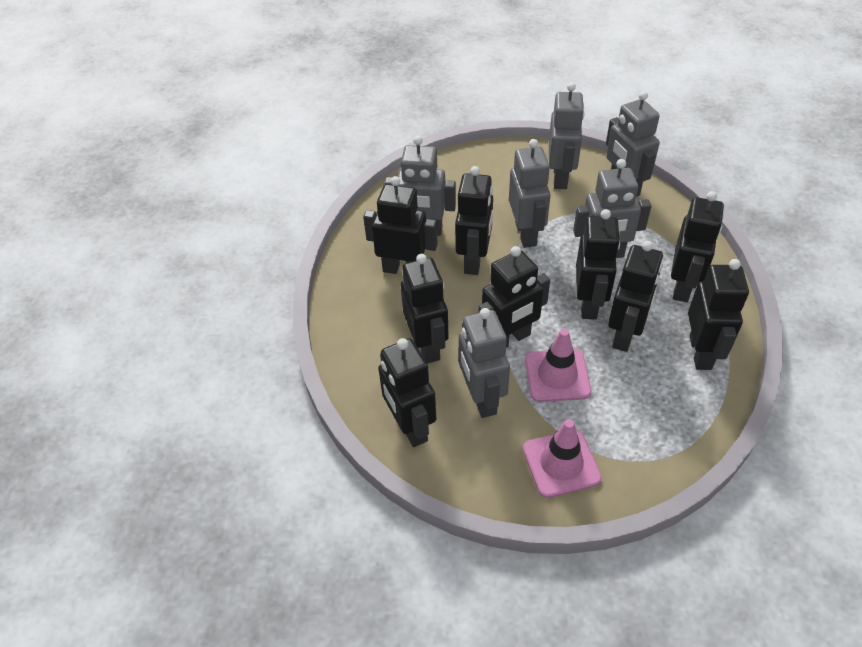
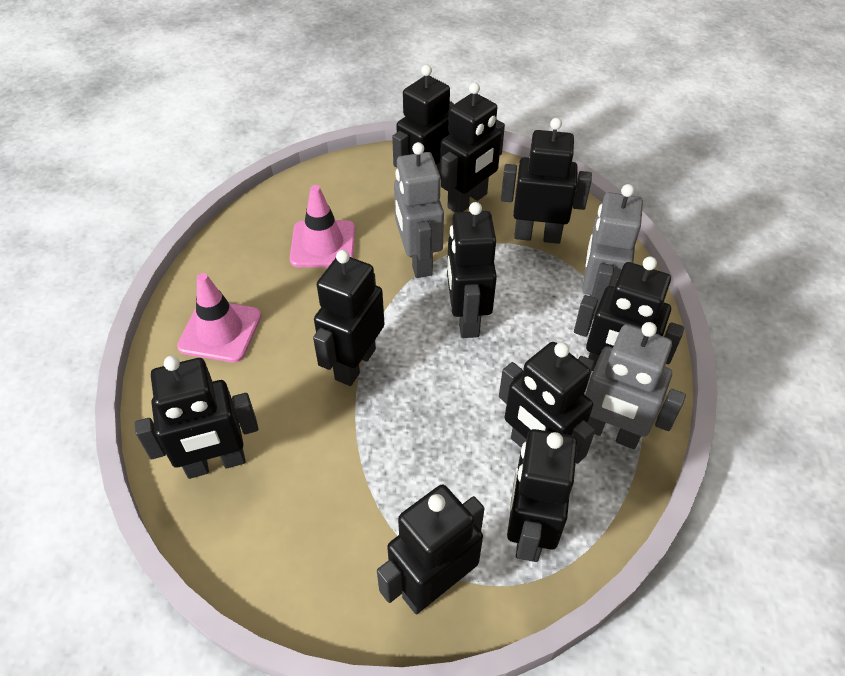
black robot: [363,176,438,274] [378,338,436,447] [401,254,449,364] [455,166,493,275] [478,246,550,348] [576,209,620,320] [608,241,663,352] [671,191,724,302] [688,259,749,370] = 9 -> [134,356,258,479] [313,250,384,386] [377,485,485,614] [392,65,454,174] [440,82,505,213] [447,202,497,338] [499,342,595,464] [501,118,592,244] [507,429,577,562] [574,257,684,371] = 10
grey robot: [384,136,456,236] [459,308,510,418] [509,139,551,248] [549,82,585,189] [573,159,651,258] [606,91,660,197] = 6 -> [394,142,444,278] [578,322,686,449] [582,184,643,319] = 3

